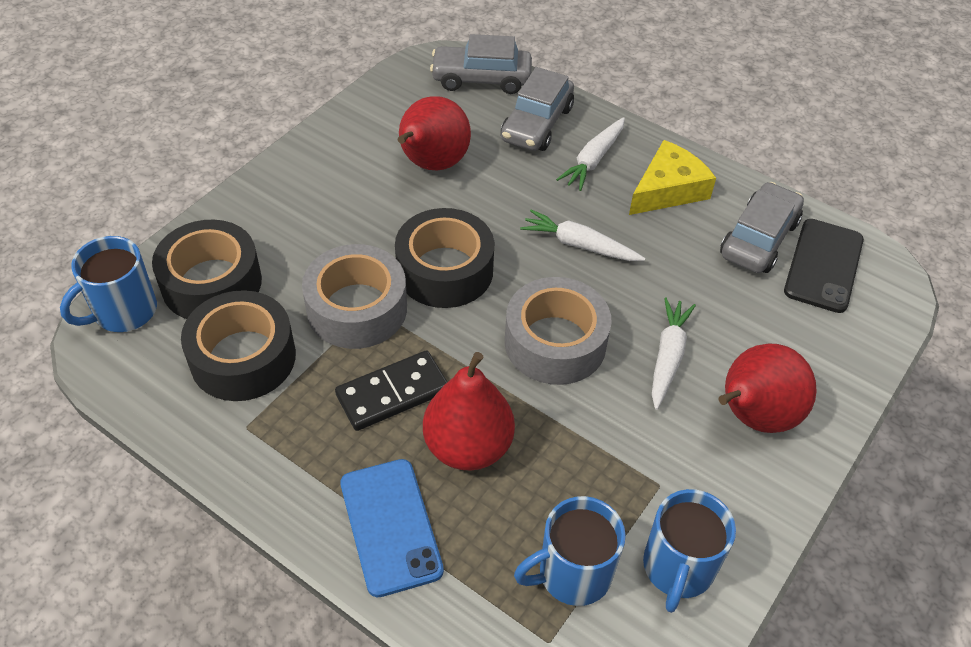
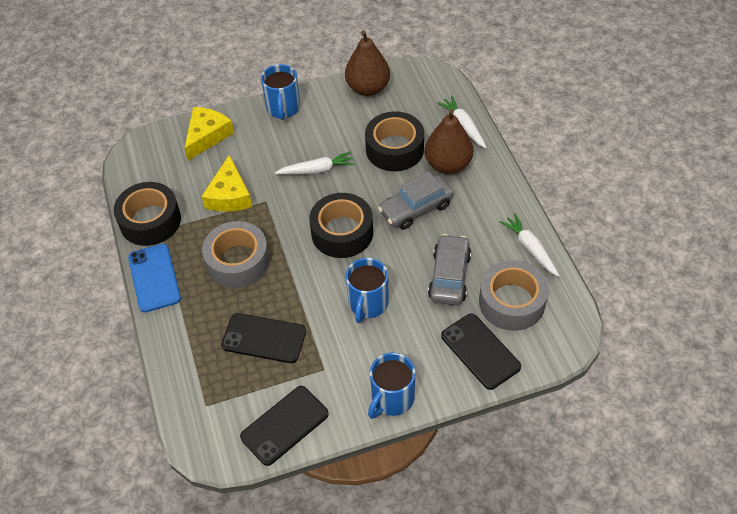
black domino: [335,350,447,431] = 1 -> none = 0
black phone: [784,219,864,313] = 1 -> [221,313,306,363] [240,386,329,466] [441,314,521,390] = 3
brown pear: none = 0 -> [345,30,390,96] [425,109,473,174] = 2
grey car: [430,34,532,94] [501,67,574,151] [720,182,804,273] = 3 -> [378,171,454,230] [428,234,471,305] = 2
red pear: [398,96,471,170] [423,352,515,470] [719,344,817,433] = 3 -> none = 0
yellow cheese: [629,140,716,215] = 1 -> [184,107,234,160] [202,155,252,212] = 2

